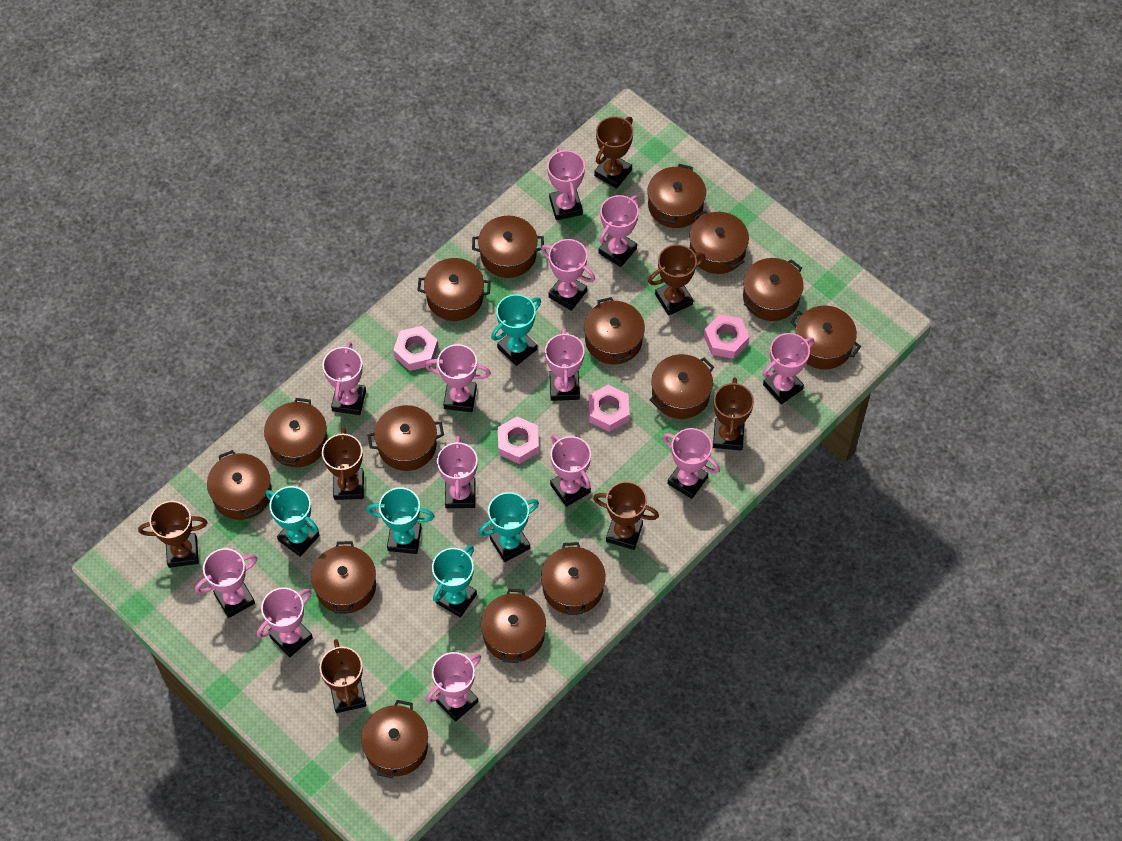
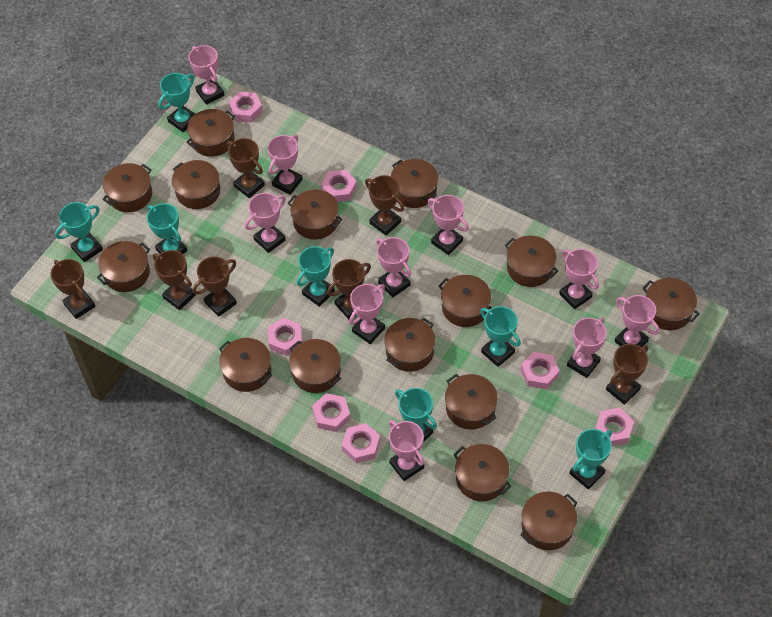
pink nut: [393,326,438,371] [497,416,539,464] [588,385,629,432] [704,314,749,359] = 4 -> [228,92,263,123] [268,318,302,356] [312,393,350,432] [321,170,357,202] [342,423,380,463] [521,352,559,389] [595,408,634,446] = 7
pink trophy: [195,548,257,618] [257,587,313,657] [322,342,366,415] [425,344,491,412] [426,652,481,722] [437,436,478,508] [541,239,595,311] [545,328,585,401] [547,147,585,220] [550,434,591,507] [599,195,639,267] [662,428,720,499] [763,333,814,404] = 13 -> [188,45,225,105] [245,193,286,253] [267,135,303,195] [349,284,385,344] [376,237,411,298] [389,420,424,481] [427,195,469,255] [559,249,599,309] [567,317,607,378] [615,295,660,348] = 10
turquoise trophy: [266,486,320,557] [367,487,435,554] [432,545,477,618] [479,492,539,562] [491,294,541,366] = 5 -> [55,202,103,262] [147,203,188,254] [158,73,195,132] [297,246,335,307] [395,388,437,442] [480,306,521,367] [569,429,612,490] = 7

